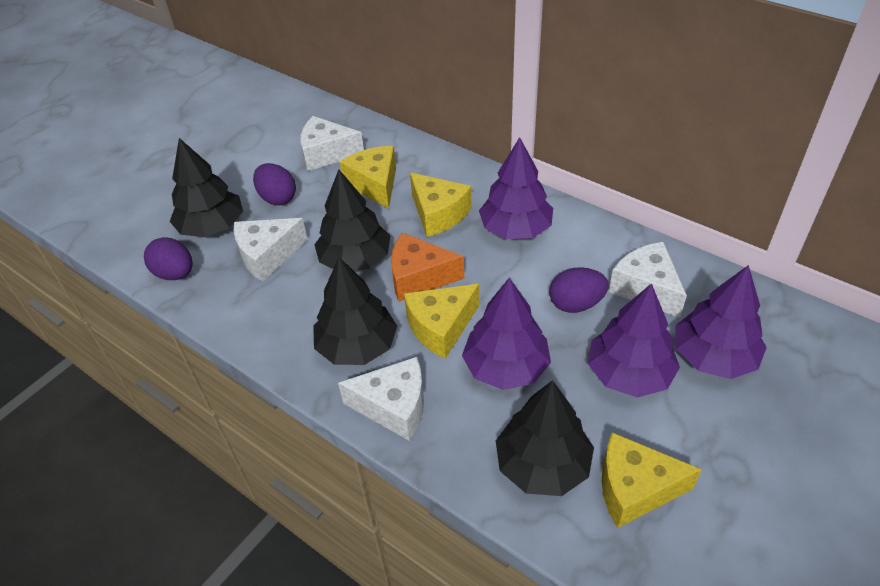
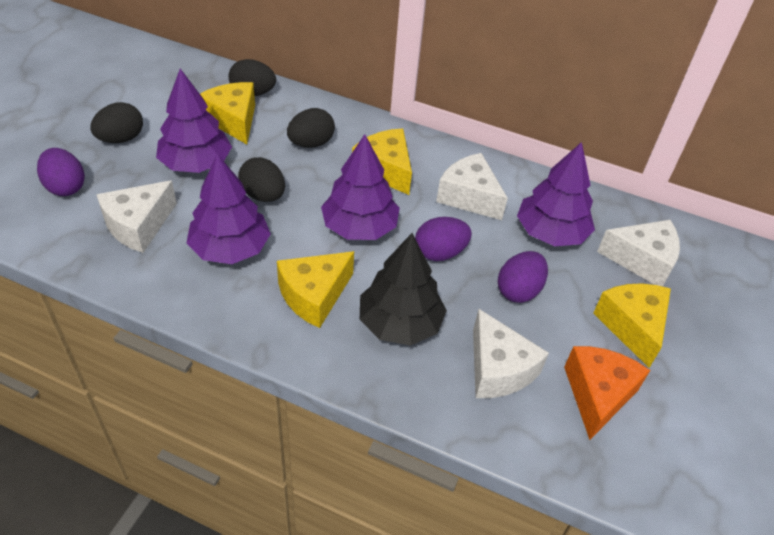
black egg: none = 0 -> [90,102,143,143] [228,59,276,96] [238,157,285,202] [287,108,335,148] = 4
black tree: [169,138,243,237] [313,257,397,365] [314,169,390,271] [496,380,594,496] = 4 -> [360,233,447,346] = 1

